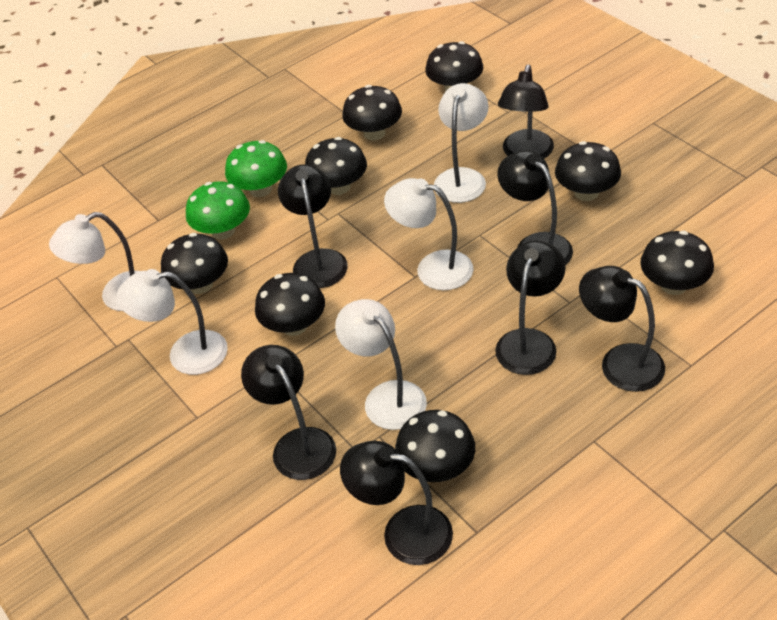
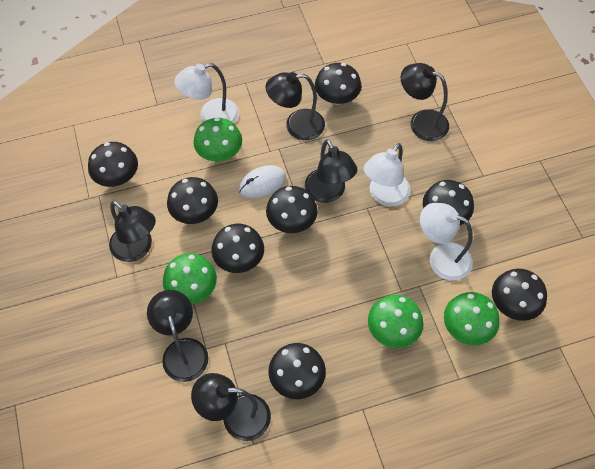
black lamp: [241,345,336,480] [278,164,348,288] [340,441,453,565] [495,241,565,375] [497,150,573,265] [498,65,554,159] [579,266,665,392] = 7 -> [109,201,156,262] [147,290,208,382] [191,373,271,441] [266,72,325,140] [305,139,357,203] [401,63,449,141] = 6
green mushroom: [186,181,250,240] [225,140,287,197] = 2 -> [163,253,217,304] [193,118,242,162] [368,295,423,348] [444,292,500,345] = 4
white lamp: [49,212,139,311] [117,269,228,375] [335,299,427,430] [384,178,473,290] [434,83,489,203] = 5 -> [175,63,239,123] [364,143,410,207] [420,203,473,280] = 3
white mouse: none = 0 -> [239,165,286,199] = 1

